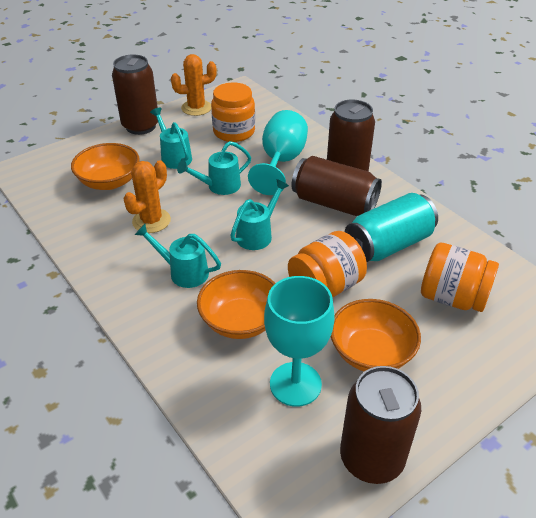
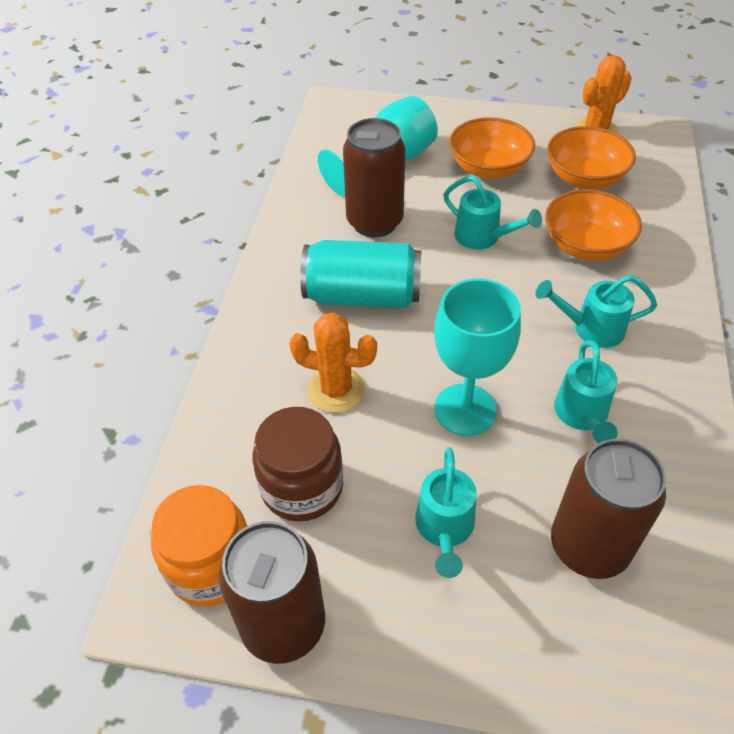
brown can: [112,54,158,135] [292,156,382,216] [327,100,375,172] [340,366,421,484] = 4 -> [219,521,325,664] [343,118,405,237] [551,439,666,579] = 3
brown jar: none = 0 -> [252,407,343,522] = 1
orange jar: [211,82,255,142] [288,231,367,298] [421,243,499,312] = 3 -> [150,485,247,607] = 1

